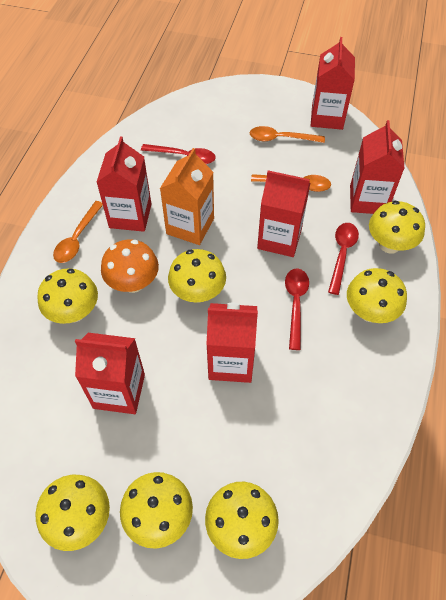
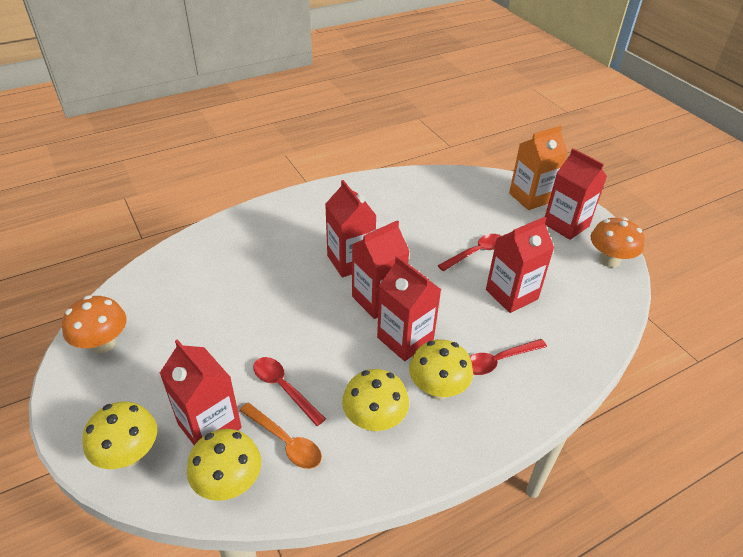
orange mushroom: [101,240,159,293] = 1 -> [62,295,127,354] [591,217,645,268] = 2
orange spoon: [53,201,103,263] [250,126,325,143] [251,174,331,192] = 3 -> [239,403,322,469] = 1
yellow mushroom: [35,475,110,551] [37,268,98,324] [120,472,193,549] [168,249,226,303] [205,482,279,559] [347,268,407,323] [369,201,425,254] = 7 -> [82,402,157,469] [187,429,261,501] [342,369,409,432] [409,339,473,400] = 4

